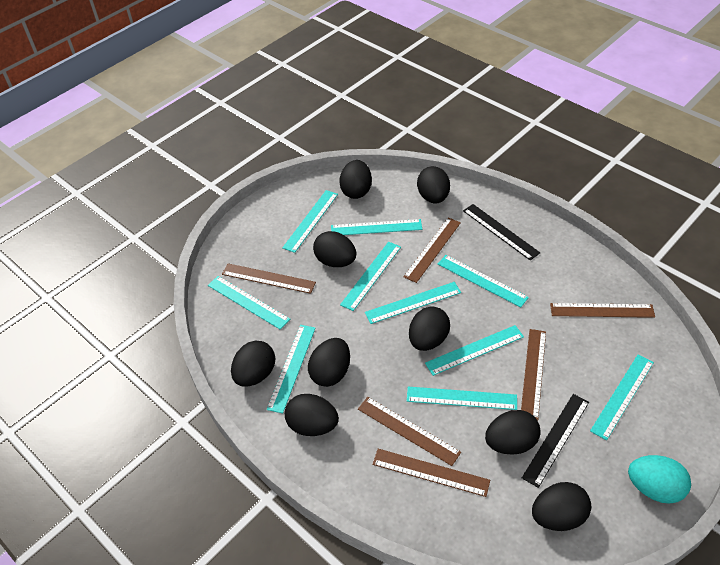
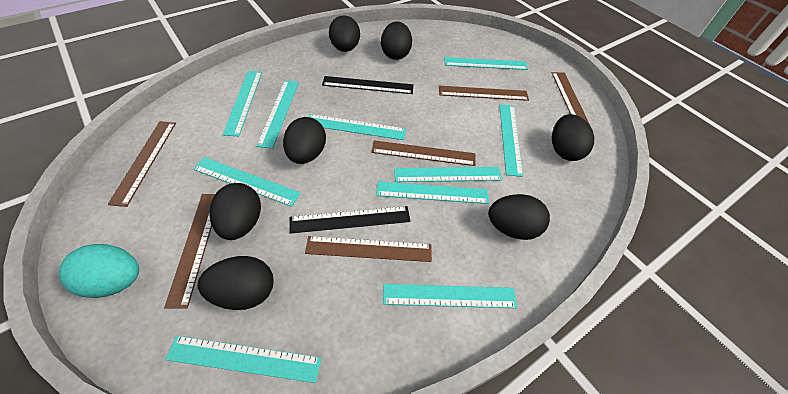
black egg: [231,340,275,387] [285,394,339,436] [308,338,350,387] [313,231,356,267] [339,160,372,199] [409,306,450,351] [417,166,450,203] [485,410,541,455] [532,482,591,531] = 9 -> [198,256,274,310] [210,183,261,240] [283,117,326,164] [329,15,360,52] [381,21,412,60] [488,194,550,240] [552,114,594,161] = 7

